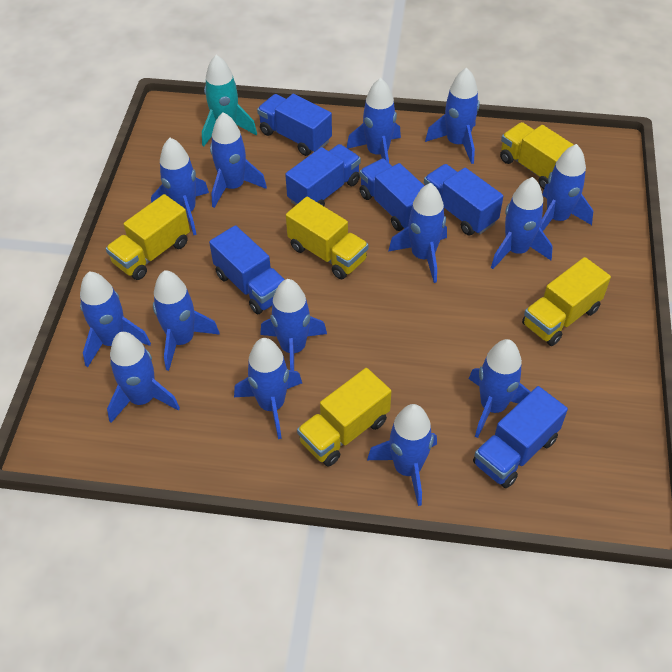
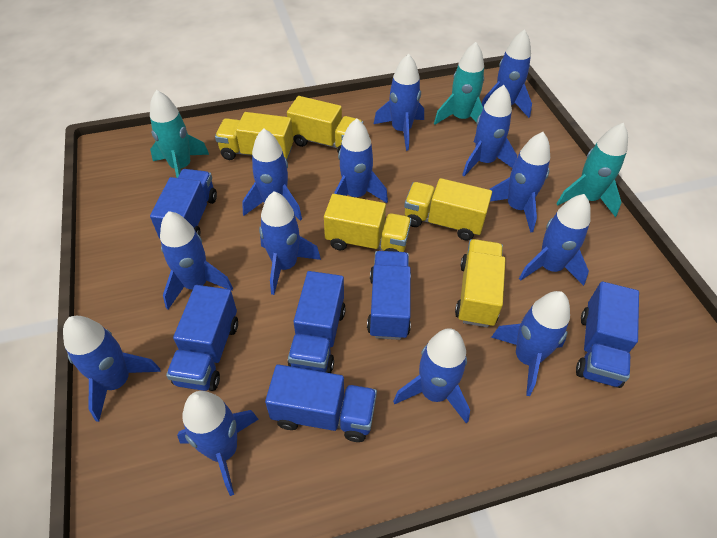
blue rocket: [80,271,151,367] [107,332,180,423] [151,138,209,235] [153,270,220,371] [210,112,267,208] [234,338,302,439] [260,279,327,371] [347,78,401,163] [367,404,437,506] [388,183,447,283] [425,68,480,164] [469,339,530,438] [491,177,553,269] [540,144,593,231] = 14 -> [63,316,161,422] [160,211,233,310] [177,391,259,496] [242,128,302,221] [259,191,321,295] [334,118,388,203] [374,54,424,151] [393,328,470,424] [462,85,517,176] [482,29,532,118] [489,132,550,233] [491,291,570,396] [519,194,591,286] = 13
turquoise rocket: [202,55,257,146] = 1 -> [150,90,209,178] [434,42,484,125] [556,123,628,217] = 3

